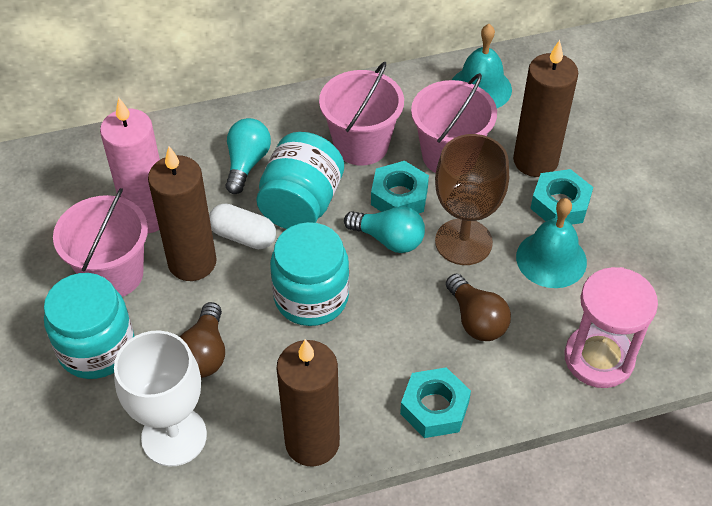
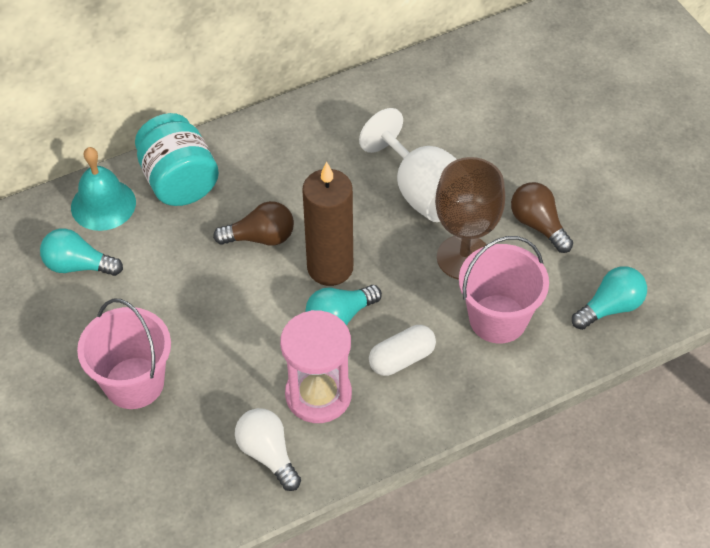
brown candle: [148,146,217,281] [277,339,340,466] [513,40,578,177] = 3 -> [302,162,353,286] = 1
pink bucket: [53,188,148,297] [319,61,404,166] [411,73,497,173] = 3 -> [77,299,171,409] [459,236,549,343] = 2
pink candle: [100,97,160,234] = 1 -> none = 0
turquoise bell: [452,24,512,108] [516,198,587,288] = 2 -> [71,147,136,231] = 1
turquoise jar: [44,273,134,379] [256,132,344,229] [270,222,350,326] = 3 -> [135,113,219,206] = 1
turquoise light bulb: [226,118,271,194] [344,206,425,253] = 2 -> [40,229,123,276] [305,285,382,326] [572,266,647,330] = 3
turquoise nut: [371,161,429,214] [400,367,471,438] [530,169,593,225] = 3 -> none = 0
white light bulb: none = 0 -> [235,408,301,491] = 1

